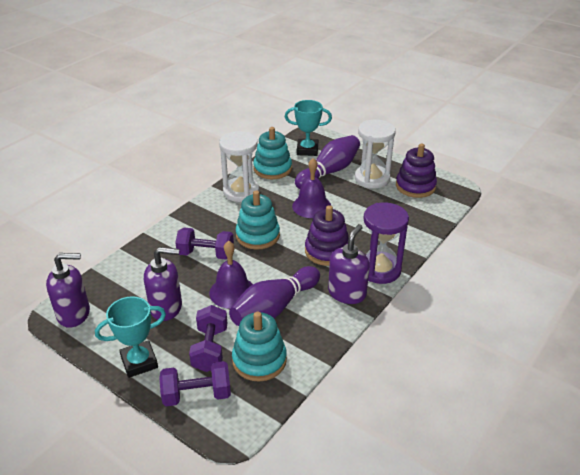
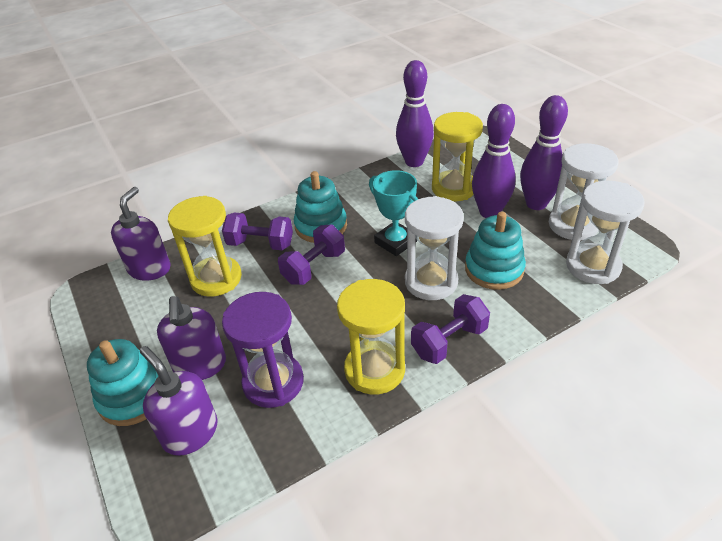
purple bell: [209,241,253,309] [292,158,331,218] = 2 -> none = 0
purple bowling pin: [229,266,320,326] [295,135,360,189] = 2 -> [396,60,434,167] [472,104,516,218] [520,95,568,210] = 3
purple stacking toy: [305,205,349,266] [396,143,437,198] = 2 -> none = 0
turquoise trophy: [95,296,166,378] [285,100,332,156] = 2 -> [369,170,418,256] = 1
white hourglass: [219,131,259,202] [355,119,396,189] = 2 -> [405,196,464,300] [549,143,618,240] [566,181,645,284] = 3
yellow hourglass: none = 0 -> [168,196,242,296] [337,279,405,395] [432,112,483,201] = 3

